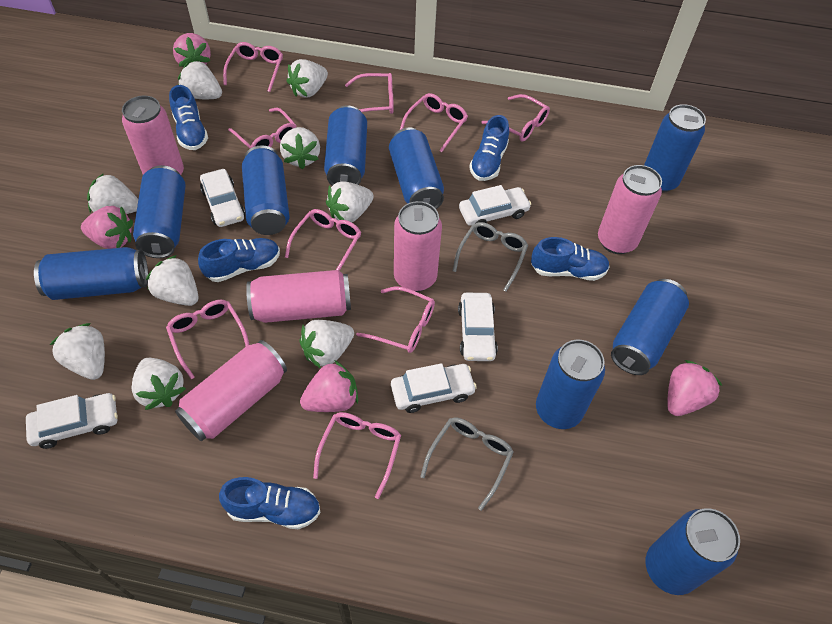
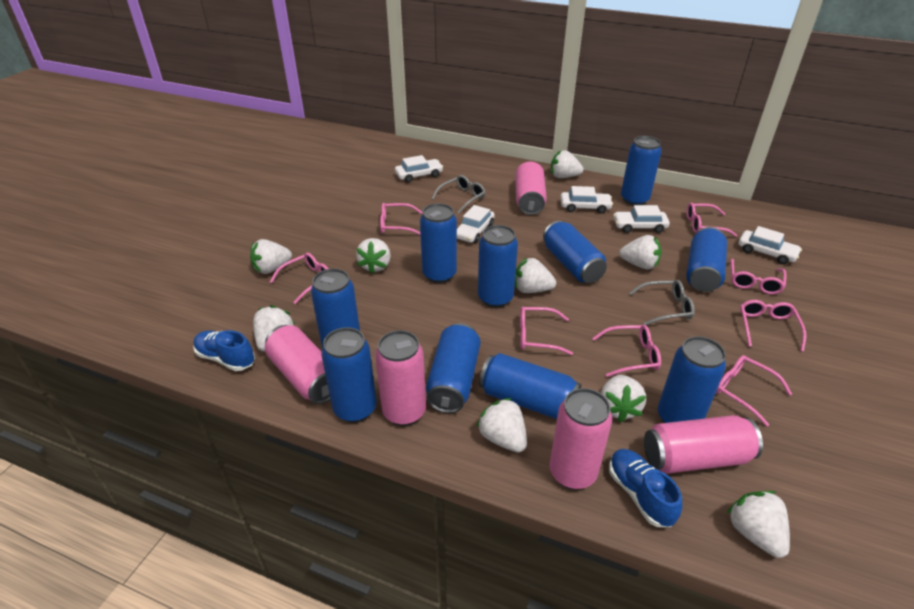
blue can: [34,247,148,300] [133,165,186,258] [242,145,290,235] [324,105,367,186] [389,127,444,209] [536,340,605,429] [611,279,689,375] [644,104,706,193] [646,508,740,595] = 9 -> [311,269,360,348] [321,327,377,423] [420,203,457,283] [426,323,481,413] [478,225,518,308] [479,353,581,419] [543,220,607,283] [621,136,662,206] [658,336,726,423] [686,227,727,292] = 10
blue shoe: [169,85,208,150] [198,238,280,282] [219,477,321,530] [469,115,509,181] [531,237,610,281] = 5 -> [193,330,255,371] [609,449,683,527] = 2
pink glasses: [166,300,250,379] [223,42,283,92] [228,108,297,149] [285,209,361,271] [313,412,401,499] [345,73,394,114] [356,286,435,353] [400,93,468,152] [481,94,550,142] = 9 -> [270,253,329,304] [380,203,422,235] [520,307,573,355] [592,325,661,377] [686,203,738,237] [716,355,792,427] [731,259,786,295] [740,300,806,352] = 8
pink strawberry: [81,206,133,249] [173,33,211,67] [300,361,358,412] [667,360,722,416] = 4 -> none = 0

